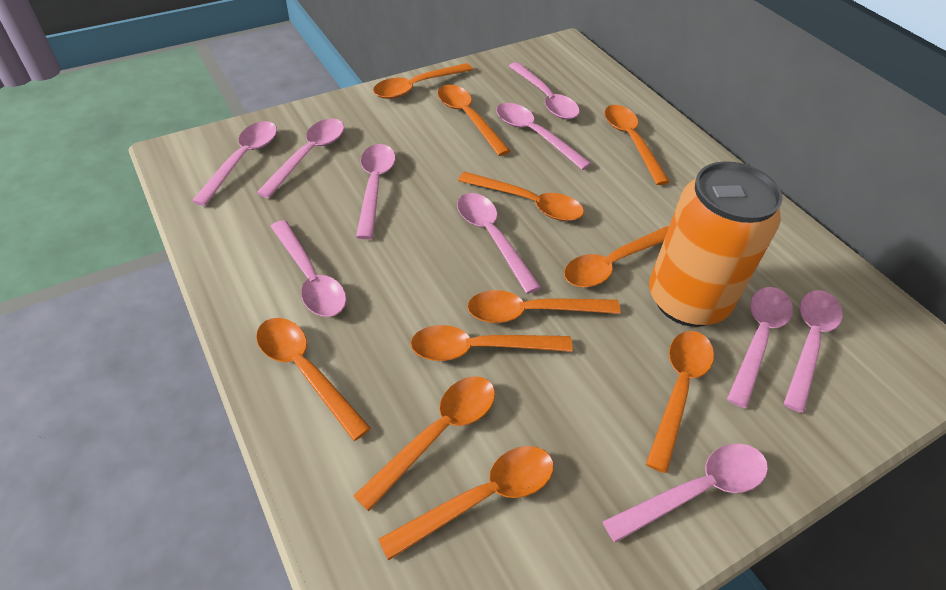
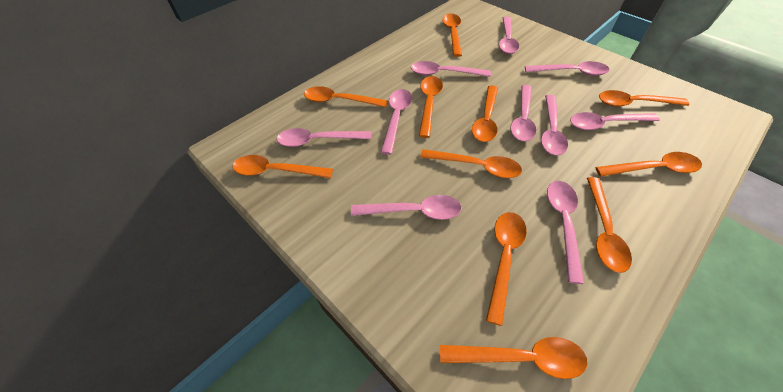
orange can: [649,161,783,327] = 1 -> none = 0

